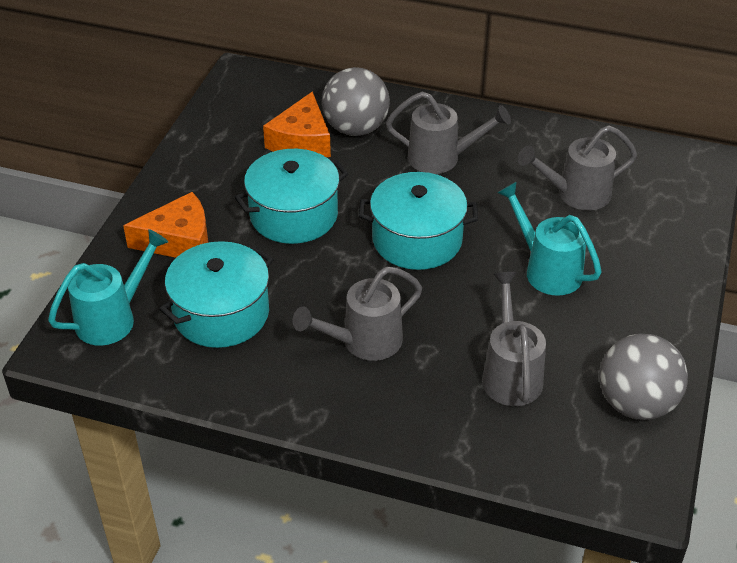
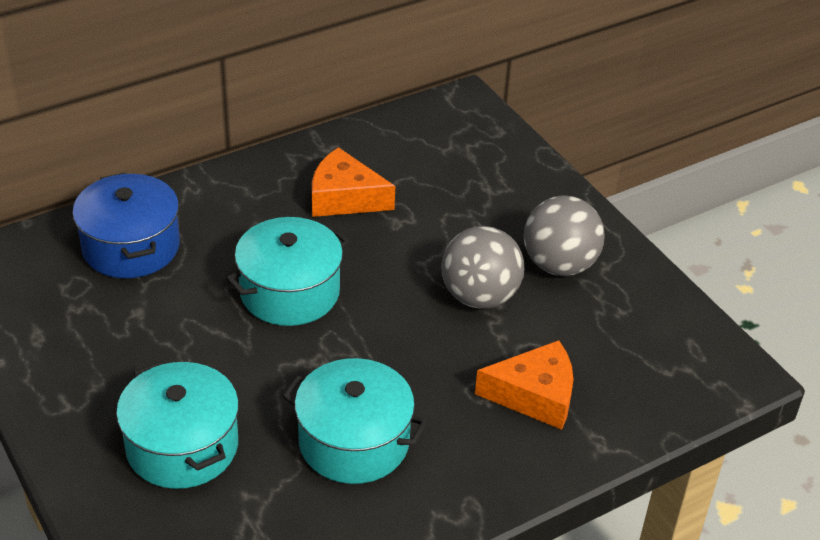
blue pot: none = 0 -> [72,173,180,278] = 1
grey watering can: [293,267,422,361] [386,92,511,174] [482,272,546,406] [518,125,637,210] = 4 -> none = 0
turquoise watering can: [48,229,168,346] [497,181,602,296] = 2 -> none = 0

